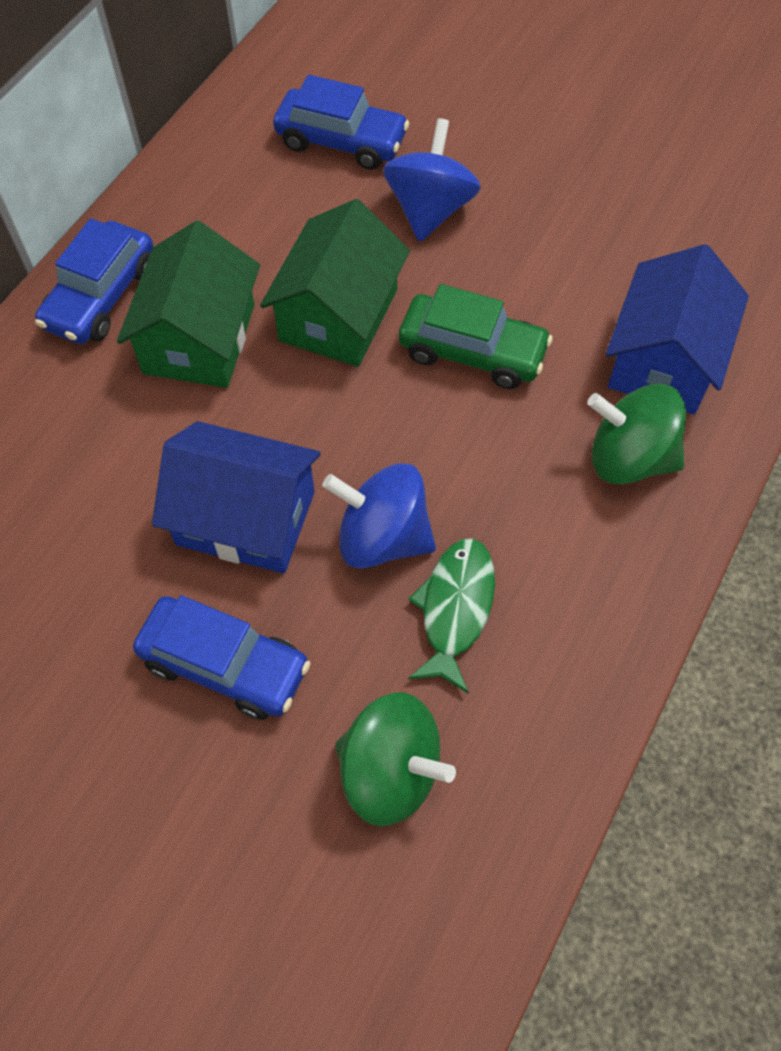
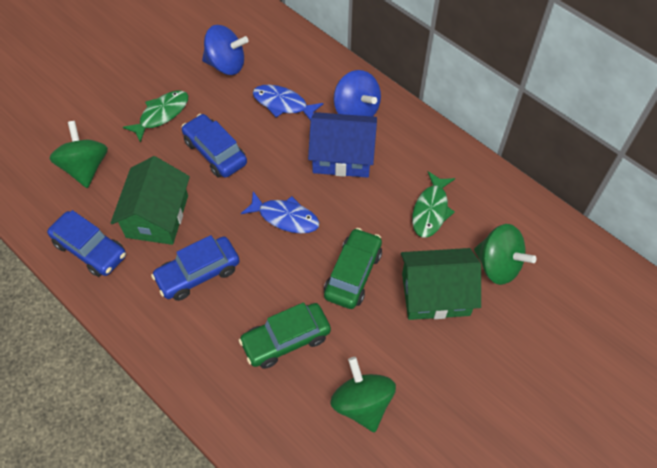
blue fish: none = 0 -> [241,191,319,234] [253,85,324,121] = 2
blue house: [152,421,321,574] [606,244,749,415] = 2 -> [308,112,377,178] = 1
green car: [399,284,553,389] = 1 -> [239,302,331,369] [324,228,382,309] = 2
green fish: [408,538,495,694] = 1 -> [123,90,188,143] [412,171,455,238] = 2
green spinning top: [335,692,456,827] [587,384,686,485] = 2 -> [49,121,108,188] [330,357,396,432] [474,224,537,285] = 3

